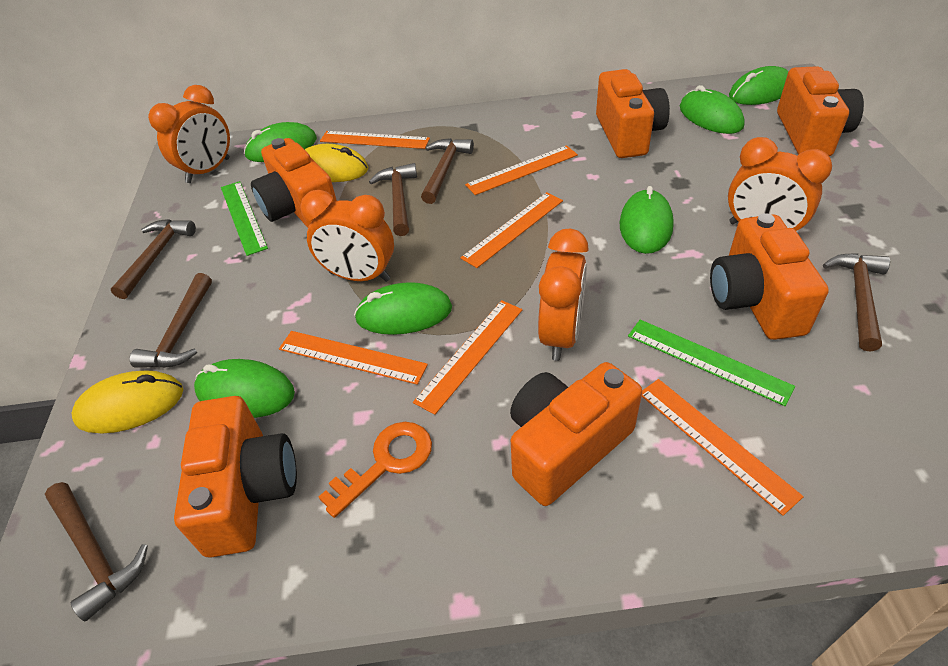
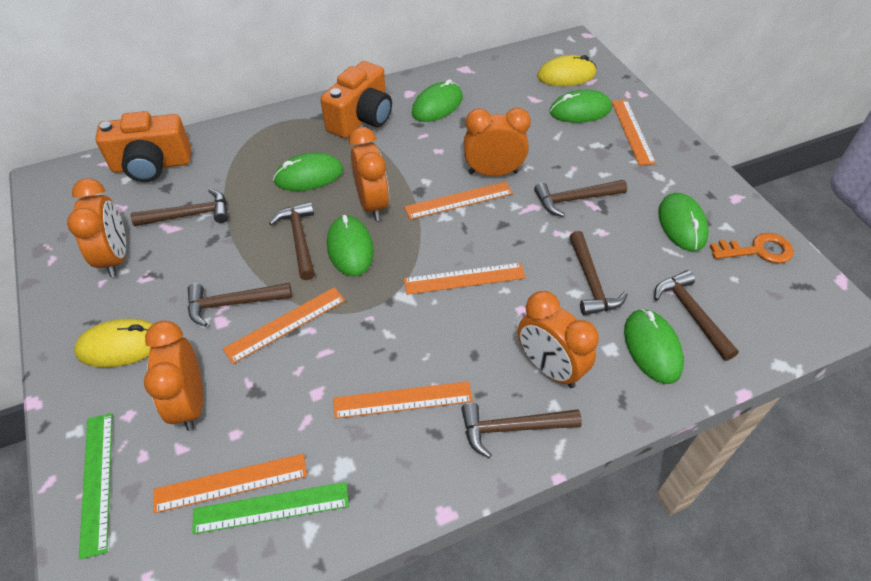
brown hammer: [45,482,148,621] [111,219,196,299] [130,273,212,368] [369,163,417,236] [421,138,474,204] [823,253,890,352] = 6 -> [131,189,228,226] [188,283,292,327] [269,202,315,280] [461,403,582,458] [534,180,627,217] [569,231,628,315] [654,270,739,361] = 7
orange camera: [174,396,297,558] [251,138,337,228] [510,362,642,506] [596,69,670,158] [710,213,829,340] [777,66,864,156] = 6 -> [95,111,191,182] [320,61,392,138] = 2
orange clock: [148,85,230,183] [300,190,394,282] [538,229,589,361] [728,137,832,231] = 4 -> [67,178,126,277] [144,321,203,431] [349,127,389,221] [464,108,531,176] [518,291,599,388] = 5

